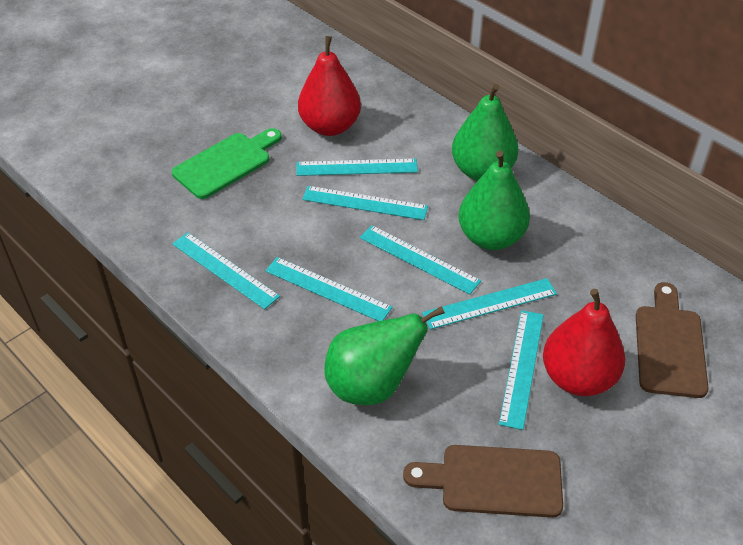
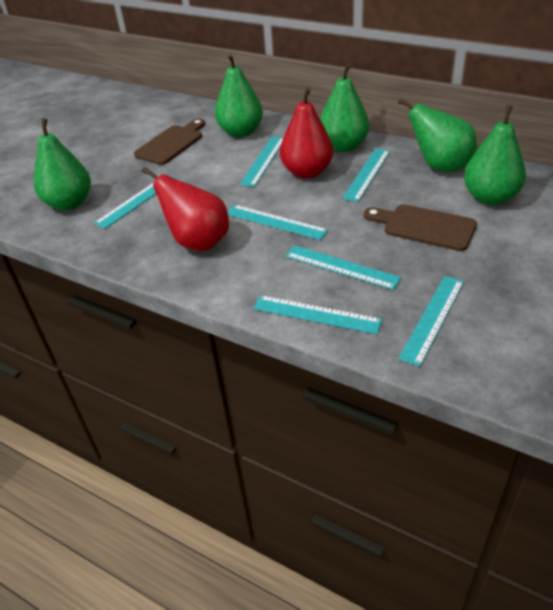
green cutting board: [172,128,282,199] = 1 -> none = 0
green pear: [324,306,445,405] [452,84,518,181] [458,151,530,250] = 3 -> [34,118,91,210] [215,54,263,137] [320,63,369,152] [398,98,477,172] [464,105,526,205] = 5

